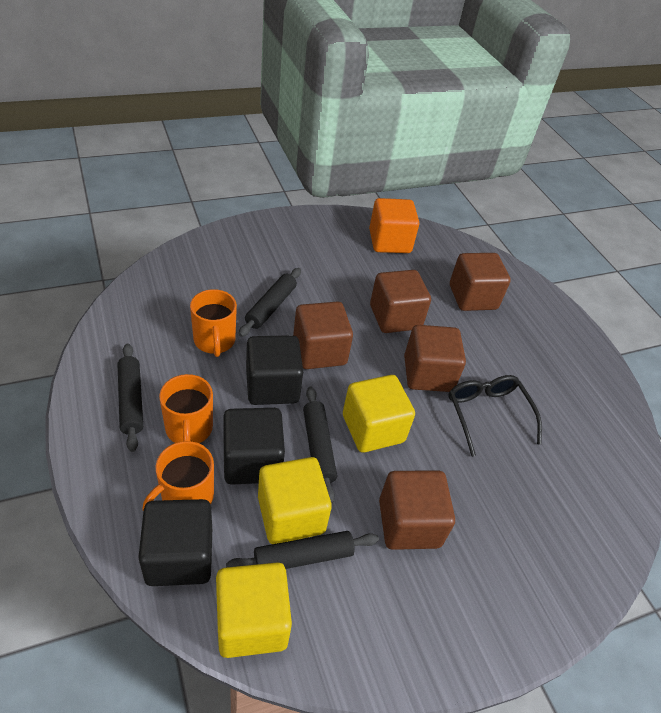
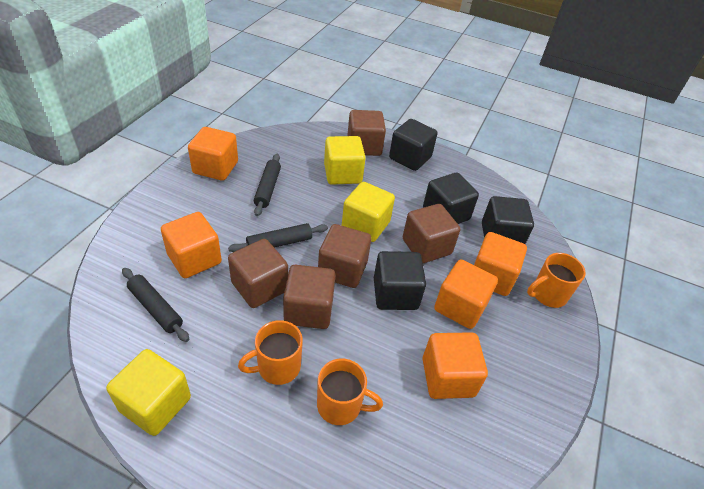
black cube: [138,499,212,586] [223,408,285,485] [246,335,303,405] = 3 -> [374,251,426,310] [389,119,437,171] [423,173,479,224] [482,196,534,244] = 4
black glasses: [448,375,542,457] = 1 -> none = 0
black rolling pin: [118,343,143,452] [226,531,379,569] [239,268,301,337] [303,387,337,503] = 4 -> [122,268,189,342] [228,223,328,252] [254,154,281,216] = 3
orange cube: [369,198,419,253] = 1 -> [161,212,222,278] [188,127,238,181] [423,332,488,399] [434,259,498,329] [474,232,527,296] = 5

